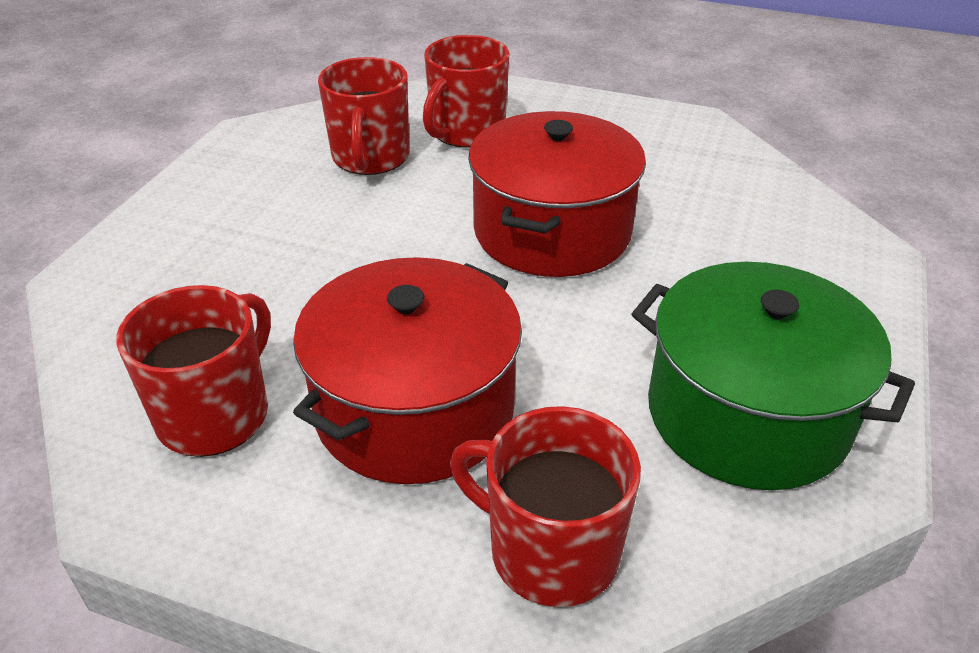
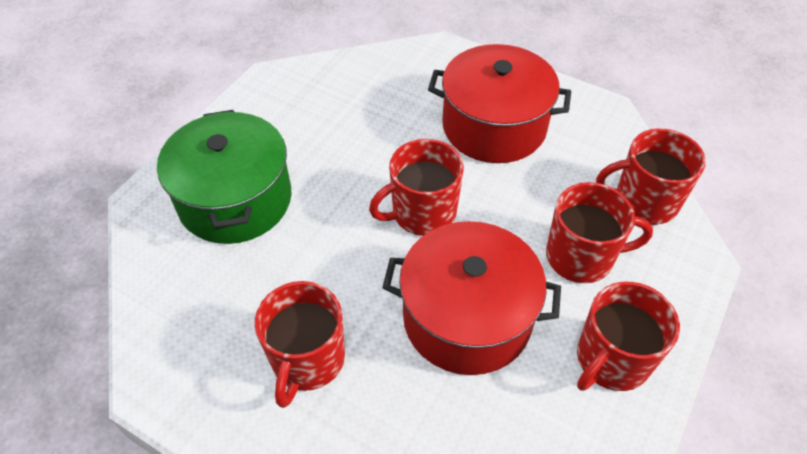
red mug: [116,285,271,457] [318,57,409,175] [423,35,509,148] [450,406,641,607] = 4 -> [255,281,345,408] [369,139,464,236] [546,182,653,283] [577,282,680,391] [596,128,706,225] = 5

